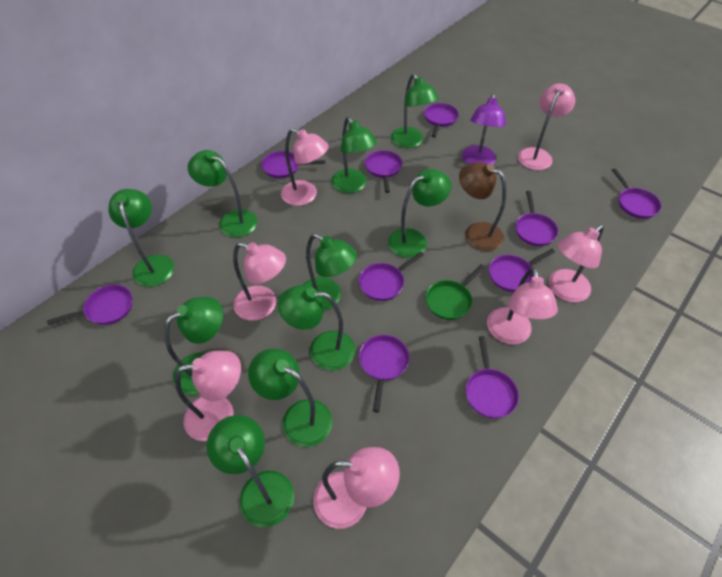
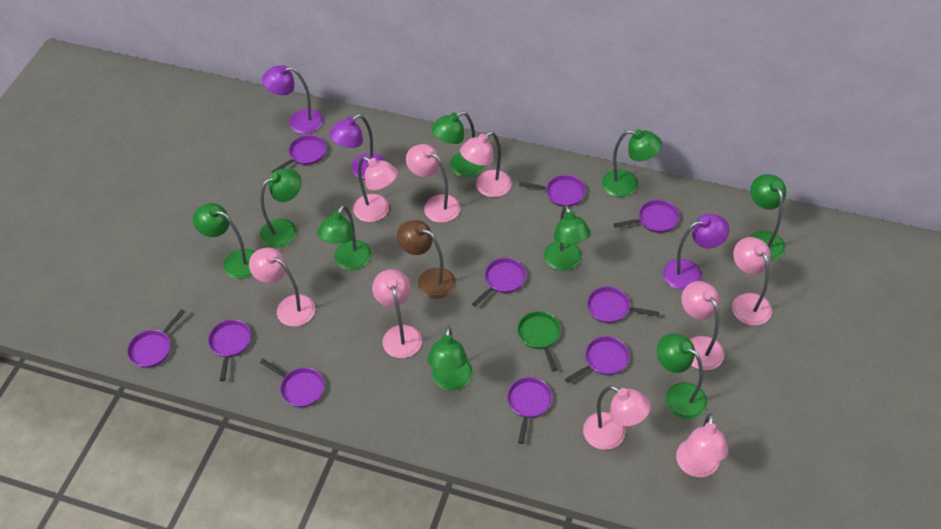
green lamp: [109,189,174,287] [164,297,223,395] [188,150,258,237] [207,415,294,527] [248,348,332,447] [278,285,355,371] [303,233,357,311] [331,117,377,193] [388,169,451,258] [391,73,439,148] = 10 -> [193,203,255,279] [260,169,302,248] [317,205,372,270] [427,326,473,391] [431,111,485,177] [544,205,591,271] [602,129,662,197] [657,333,707,419] [750,174,786,261] = 9
pink lamp: [175,351,241,441] [233,242,286,321] [281,128,329,206] [313,447,400,529] [487,267,558,345] [518,84,575,170] [549,225,604,302] = 7 -> [249,248,315,327] [353,156,398,222] [372,269,422,358] [406,144,460,223] [460,131,512,197] [583,386,651,450] [676,413,729,477] [681,281,724,370] [732,237,772,325] = 9
purple lamp: [462,93,506,165] = 1 -> [262,65,323,134] [329,114,385,179] [663,214,730,290] = 3

